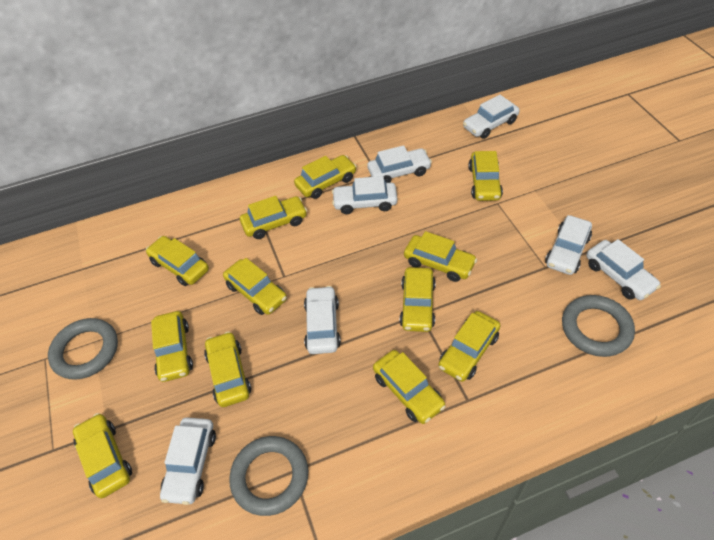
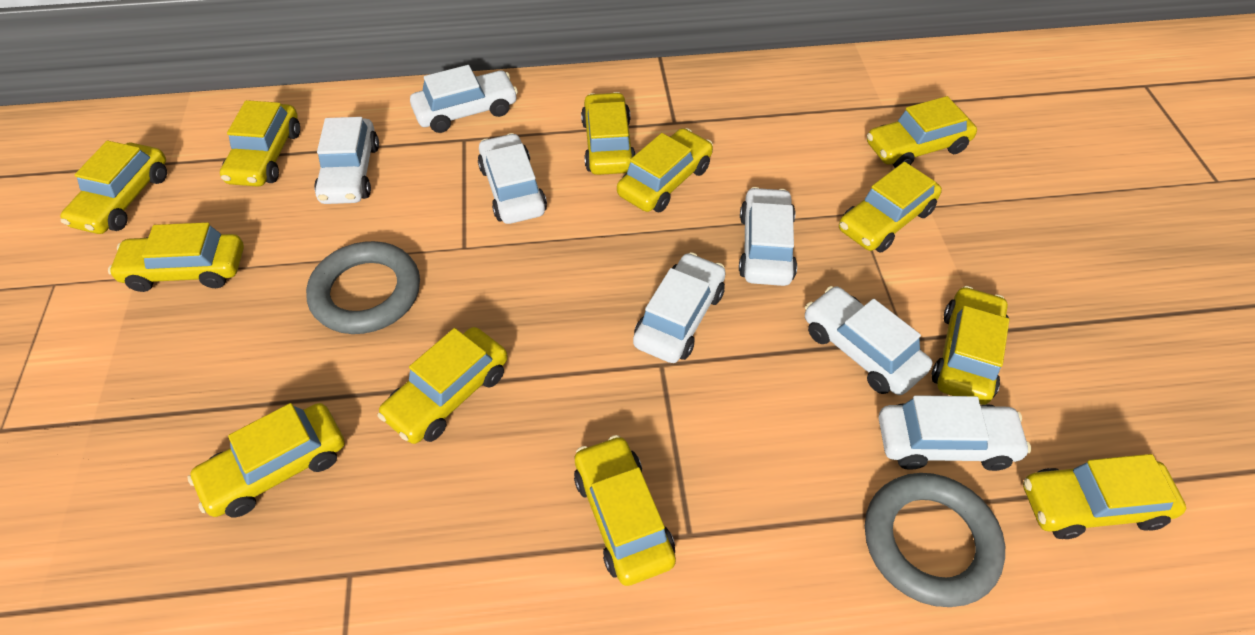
grey ring: [48,318,118,380] [229,436,308,516] [562,295,635,357] = 3 -> [306,241,420,334] [865,473,1005,607] = 2

